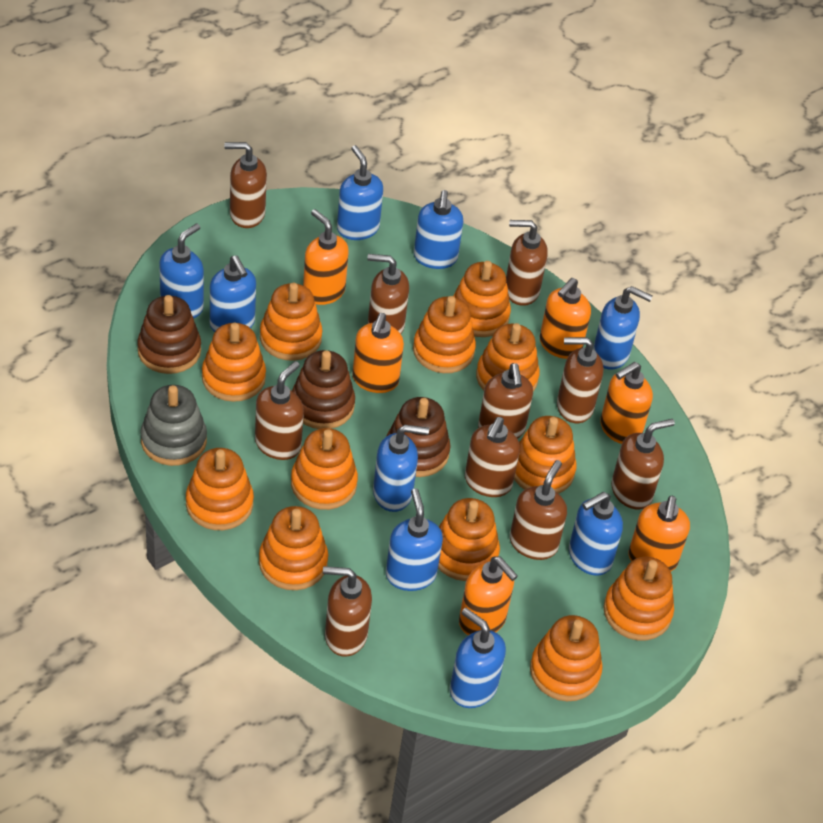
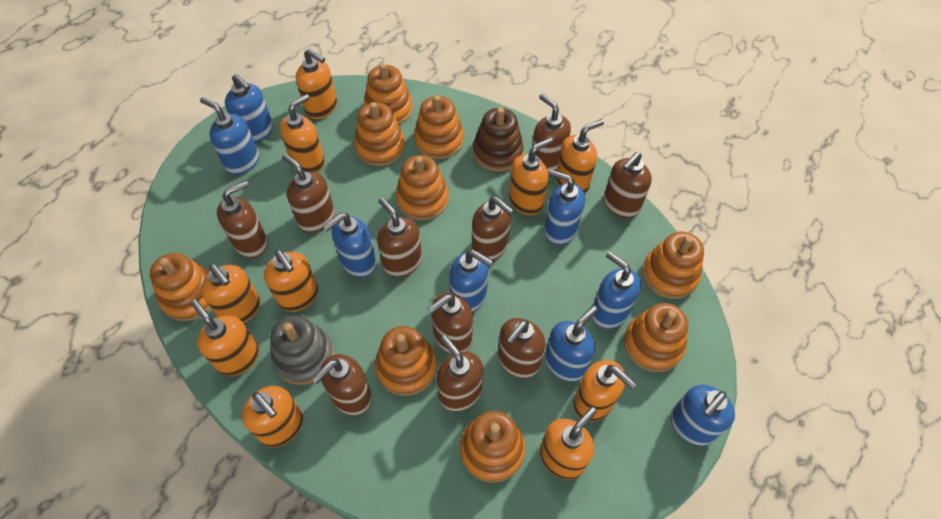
blue soap dispenser: [159,223,204,318] [210,255,256,332] [337,145,383,240] [373,425,429,512] [386,488,443,591] [414,190,463,269] [450,608,506,708] [569,492,623,576] [593,286,653,370] = 9 -> [200,97,259,175] [225,74,273,143] [323,213,377,277] [449,250,493,312] [544,170,585,245] [545,306,598,382] [592,251,641,329] [670,385,735,446] = 8
brown stacking toy: [137,295,201,374] [292,350,355,429] [386,397,451,477] = 3 -> [473,107,524,172] = 1
orange soap dispenser: [303,209,349,305] [352,313,404,393] [459,557,518,635] [540,278,591,359] [600,362,653,444] [628,496,690,571] = 6 -> [191,300,259,376] [201,264,260,323] [242,386,303,447] [264,250,318,312] [280,94,325,173] [296,49,337,119] [509,138,553,215] [540,407,597,480] [556,119,604,194] [574,360,637,422] = 10
orange stacking toy: [186,448,254,530] [202,323,266,402] [259,506,328,590] [260,283,323,361] [291,428,358,510] [413,296,476,373] [438,498,500,581] [453,261,511,337] [476,323,540,391] [514,416,577,494] [530,615,603,701] [603,557,674,640] = 12 -> [150,253,211,321] [354,102,405,166] [364,63,413,125] [375,326,437,396] [396,155,449,220] [414,95,464,159] [460,411,525,483] [624,303,688,372] [642,231,704,299] = 9

